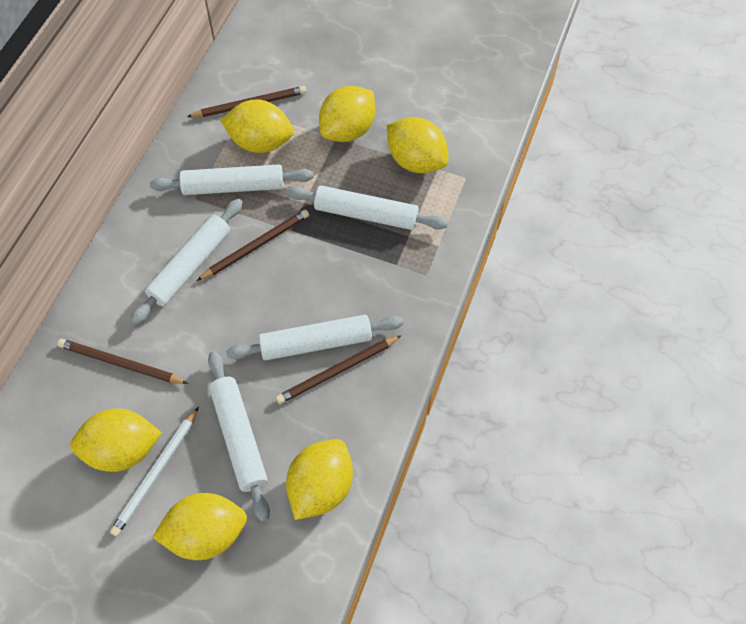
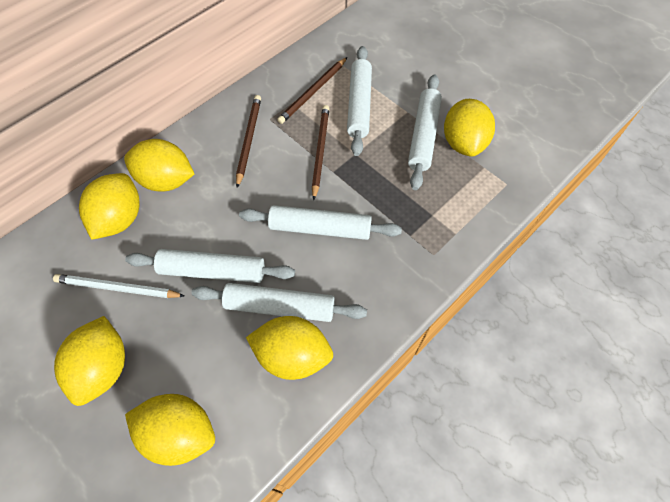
brown pencil: [57,339,188,384] [187,86,306,117] [197,209,309,281] [276,335,402,404] = 4 -> [236,95,261,188] [277,57,347,124] [312,105,330,200] = 3

